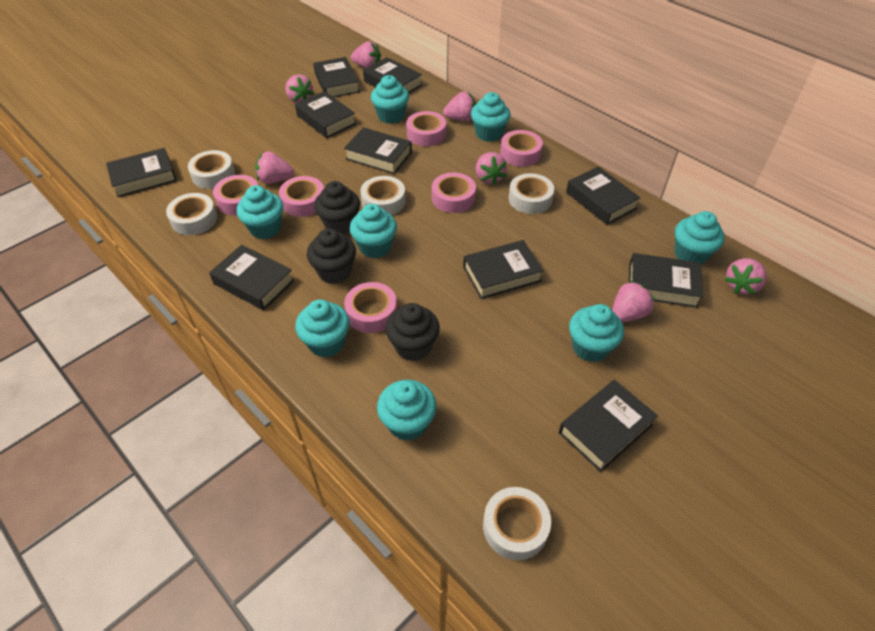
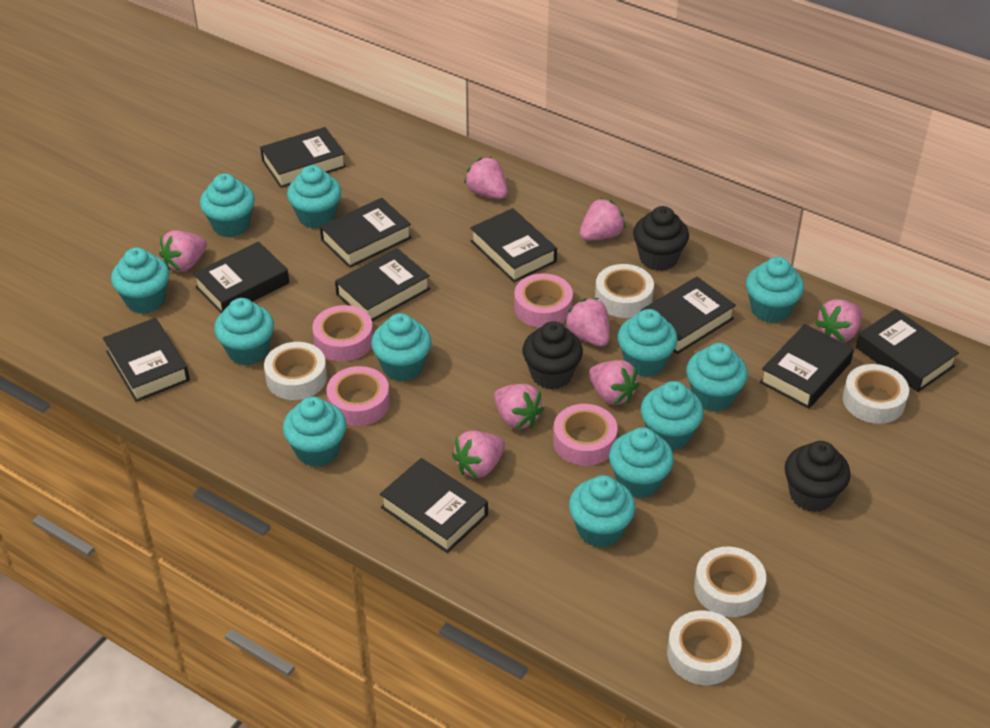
pink strawberry: [255,151,294,184] [285,74,314,103] [351,41,381,68] [443,92,476,121] [476,152,507,186] [612,281,655,322] [724,258,767,295] = 7 -> [159,230,207,272] [452,431,505,478] [464,157,508,199] [494,384,544,429] [565,298,610,347] [580,198,626,241] [589,360,639,405] [815,299,862,343] = 8
pink tape: [213,175,258,215] [279,176,324,217] [344,282,397,333] [406,111,446,146] [432,173,476,213] [500,130,543,167] = 6 -> [312,305,373,362] [327,366,390,426] [514,273,573,328] [553,404,618,466] = 4
turquoise cupcake: [237,185,283,239] [295,299,350,357] [350,204,397,258] [371,75,409,124] [377,380,437,441] [471,92,511,142] [569,304,624,362] [675,211,725,264] = 8 -> [111,248,169,314] [200,173,255,237] [214,298,274,365] [283,397,346,467] [287,165,341,229] [371,313,431,381] [569,475,635,548] [609,427,674,499] [618,309,678,377] [641,381,704,451] [686,343,748,412] [746,257,804,323] = 12

